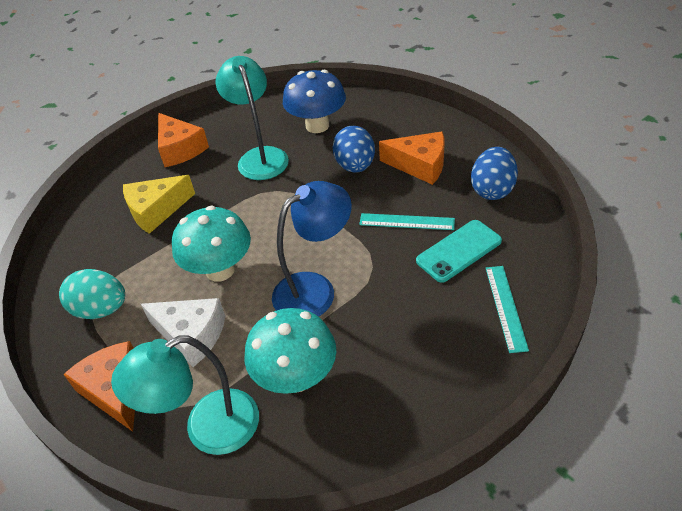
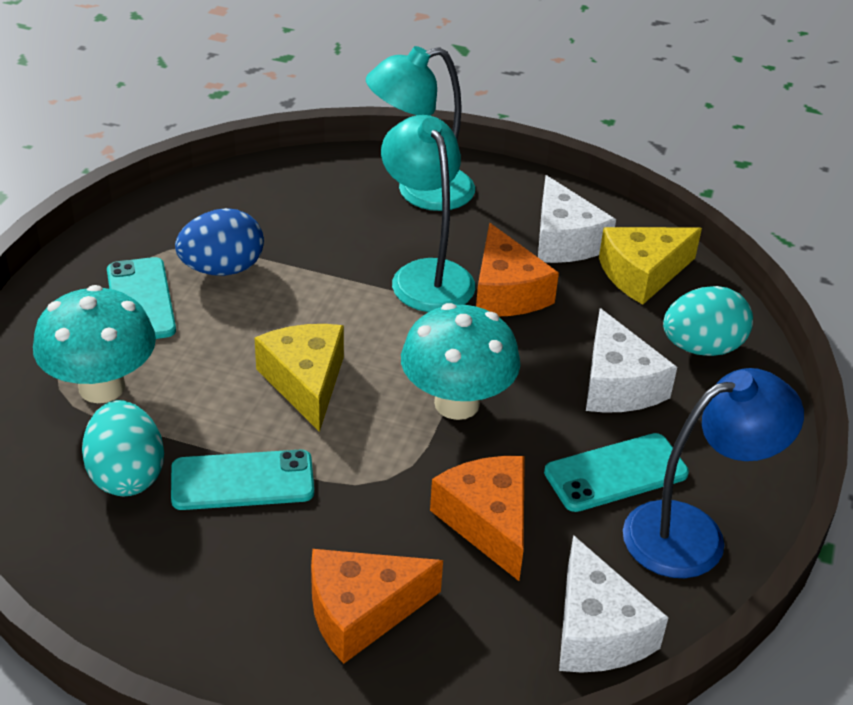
blue egg: [332,126,375,173] [471,147,518,200] = 2 -> [175,208,264,276] = 1
blue mushroom: [283,70,346,133] = 1 -> none = 0
turquoise egg: [59,269,125,319] = 1 -> [82,400,164,497] [663,286,753,356] = 2
turquoise phone: [416,220,502,283] = 1 -> [107,257,176,339] [171,450,314,510] [544,433,689,512] = 3
turquoise ruler: [359,213,455,230] [486,266,529,353] = 2 -> none = 0
white cheese: [141,298,226,367] = 1 -> [538,175,616,263] [559,535,669,673] [586,308,677,413] = 3
yellow cheese: [123,175,195,234] = 1 -> [254,324,344,432] [599,227,702,305] = 2

